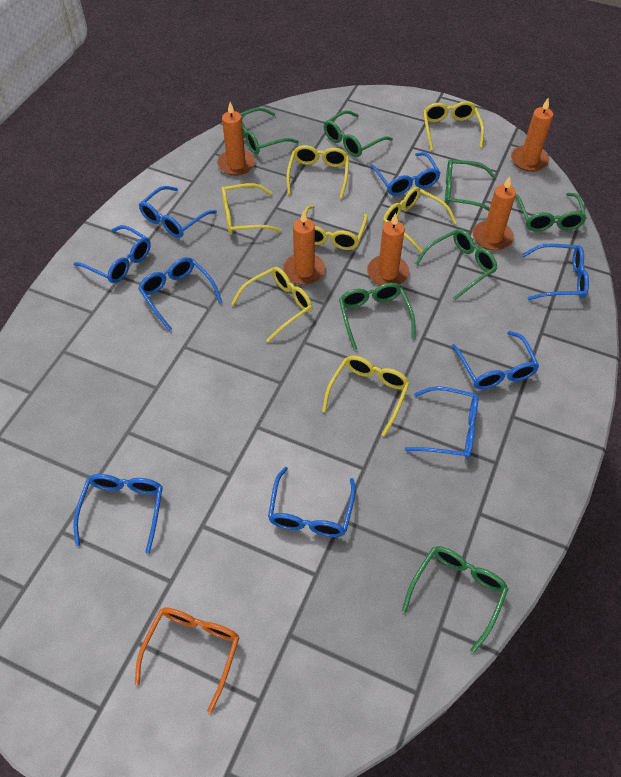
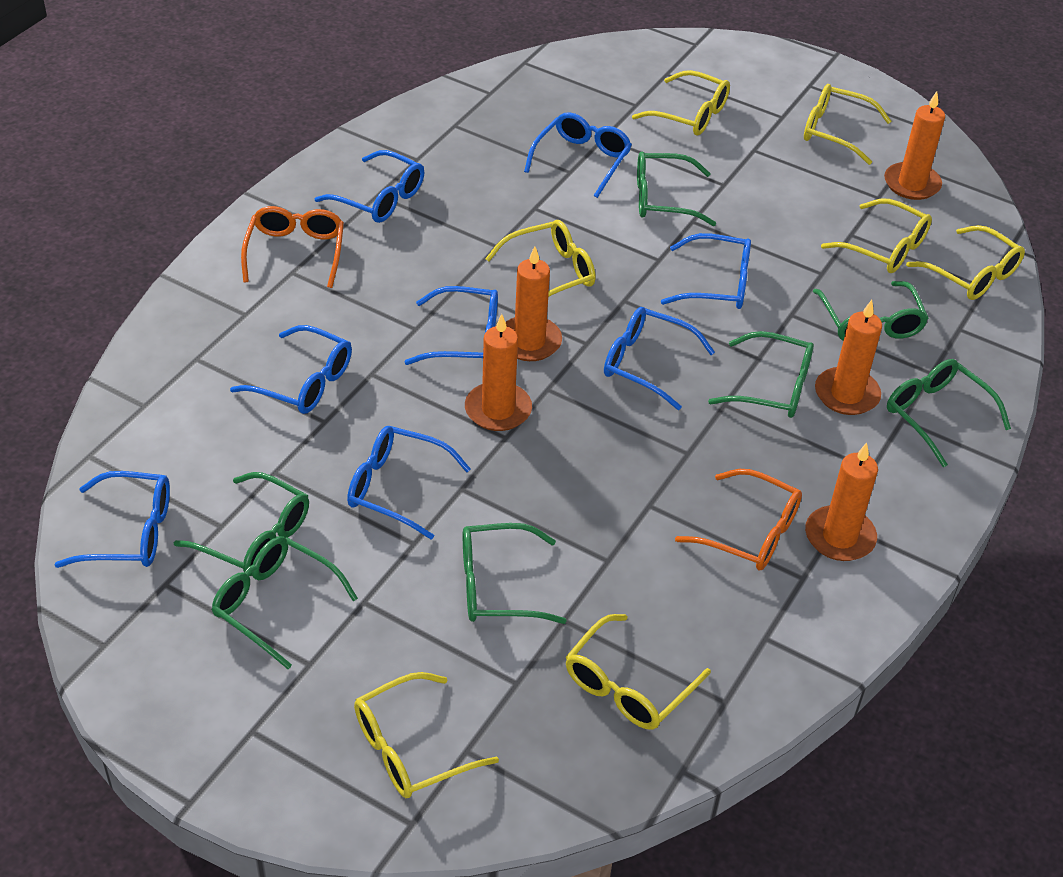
blue glasses: [73,225,151,283] [73,474,163,554] [138,257,222,331] [139,186,217,238] [268,467,356,537] [369,152,441,196] [405,386,478,459] [452,331,539,389] [522,244,589,300] = 9 -> [54,471,170,568] [230,325,352,414] [315,150,424,223] [347,426,471,540] [405,286,498,365] [524,112,632,198] [604,307,715,410] [661,233,751,309] = 8
orange glasses: [135,607,240,713] = 1 -> [241,206,344,288] [675,469,802,571] = 2

